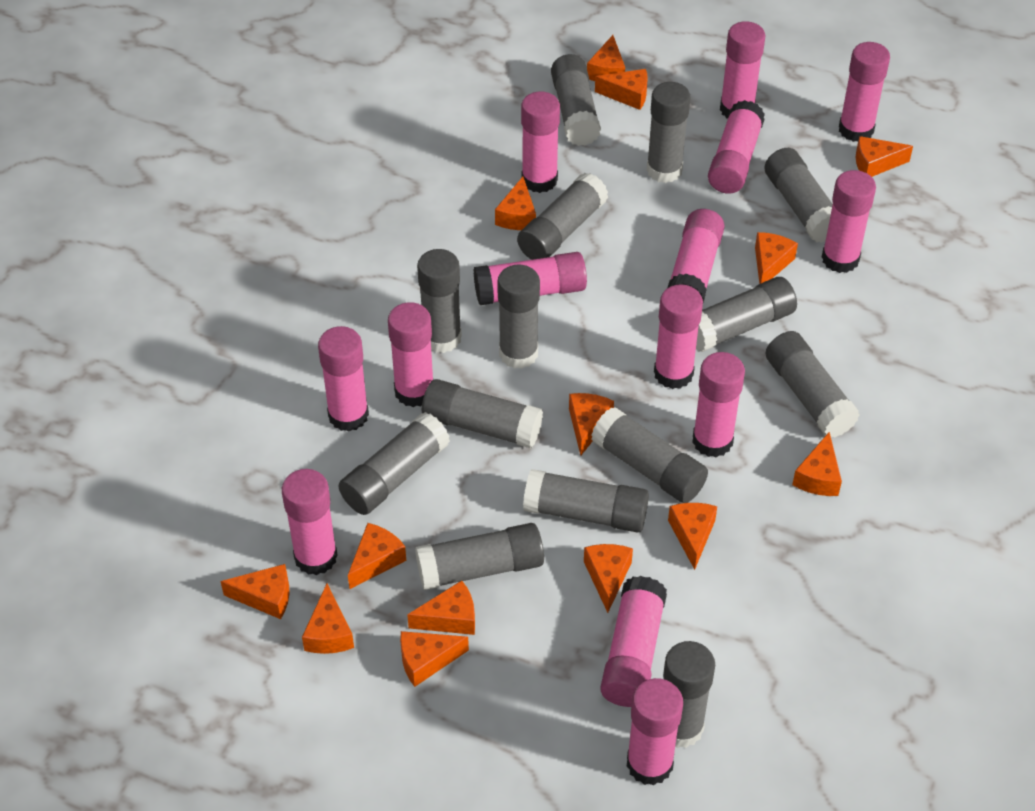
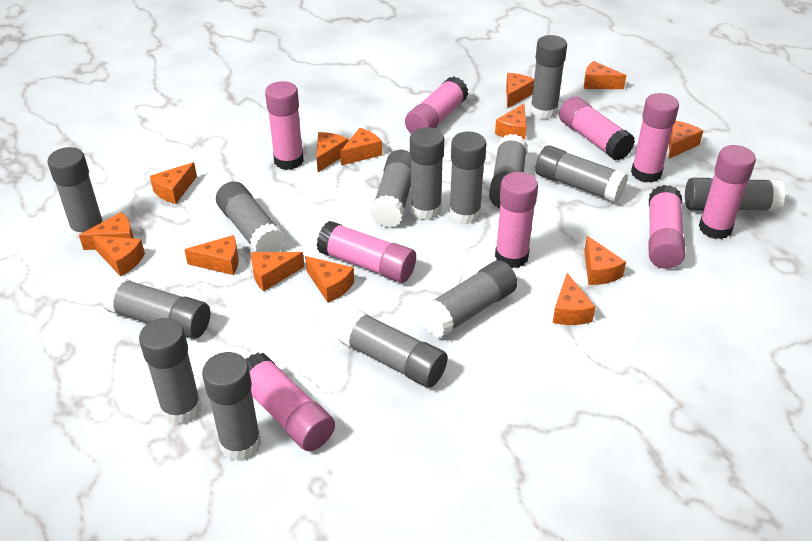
pink glue stick: [282,469,338,575] [318,326,369,432] [388,302,433,407] [474,252,587,305] [521,92,560,193] [600,576,667,707] [627,678,683,786] [654,284,703,389] [667,209,725,302] [692,352,745,457] [708,100,765,194] [720,21,765,119] [822,170,876,273] [839,42,890,142] = 14 -> [245,353,335,451] [265,81,304,170] [317,221,416,283] [405,77,468,134] [495,172,538,268] [559,97,635,161] [631,93,679,183] [649,185,685,269] [699,145,756,239] = 9

